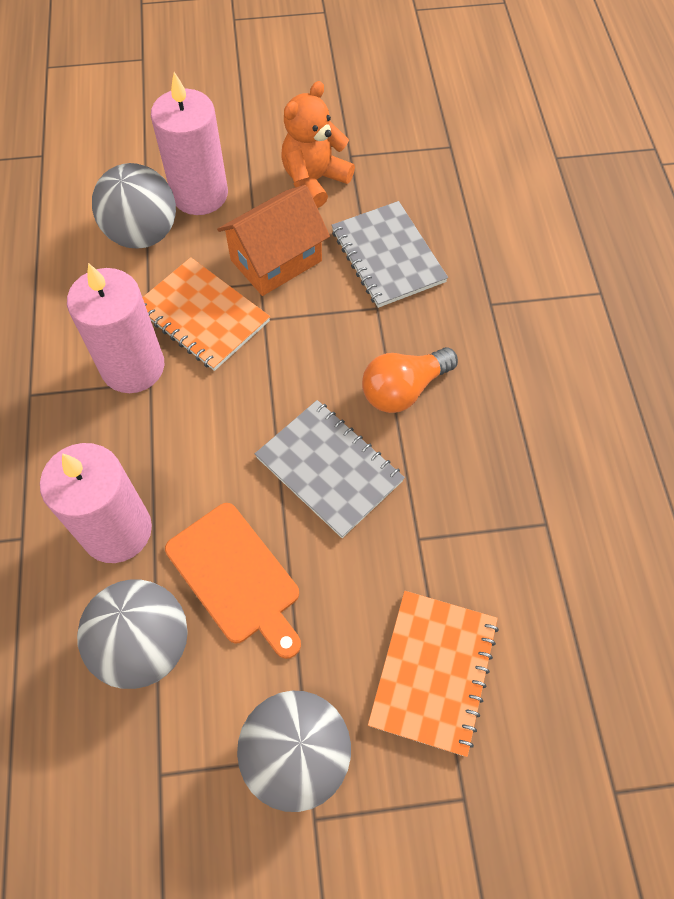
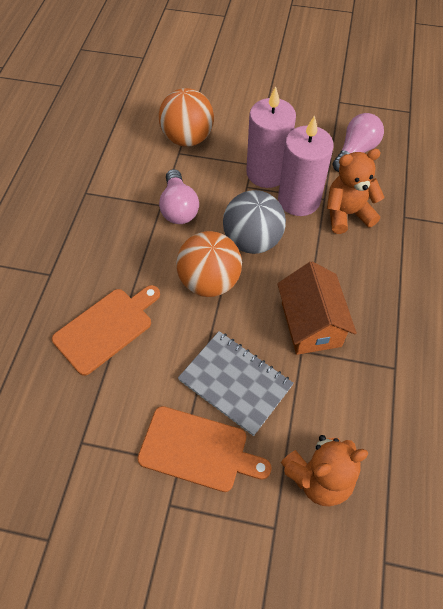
grey ball: [77,579,188,689] [92,163,176,248] [237,691,351,812] = 3 -> [223,190,286,254] = 1
grey notebook: [255,400,405,538] [331,201,448,308] = 2 -> [178,331,294,436] = 1
orange ball: none = 0 -> [159,88,214,147] [176,231,242,297] = 2
orange cutting board: [165,503,301,659] = 1 -> [52,285,160,376] [137,406,271,492] = 2
orange light bulb: [362,347,458,413] = 1 -> none = 0
orange notebook: [142,257,270,371] [368,591,499,757] = 2 -> none = 0
orange teddy bear: [282,81,355,208] = 1 -> [281,435,368,506] [327,149,384,234] = 2
pink candle: [40,443,152,563] [67,263,164,393] [151,72,228,215] = 3 -> [246,86,296,188] [278,115,334,216] = 2
pink light bulb: none = 0 -> [159,169,199,224] [333,113,384,172] = 2

